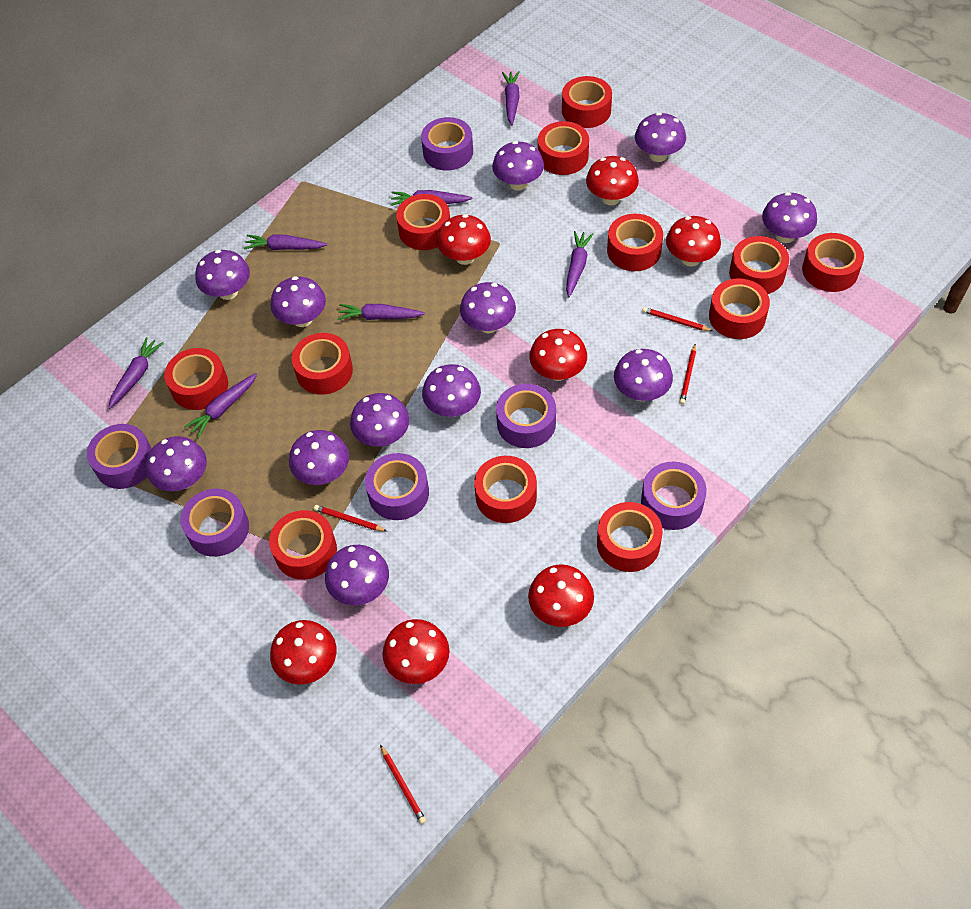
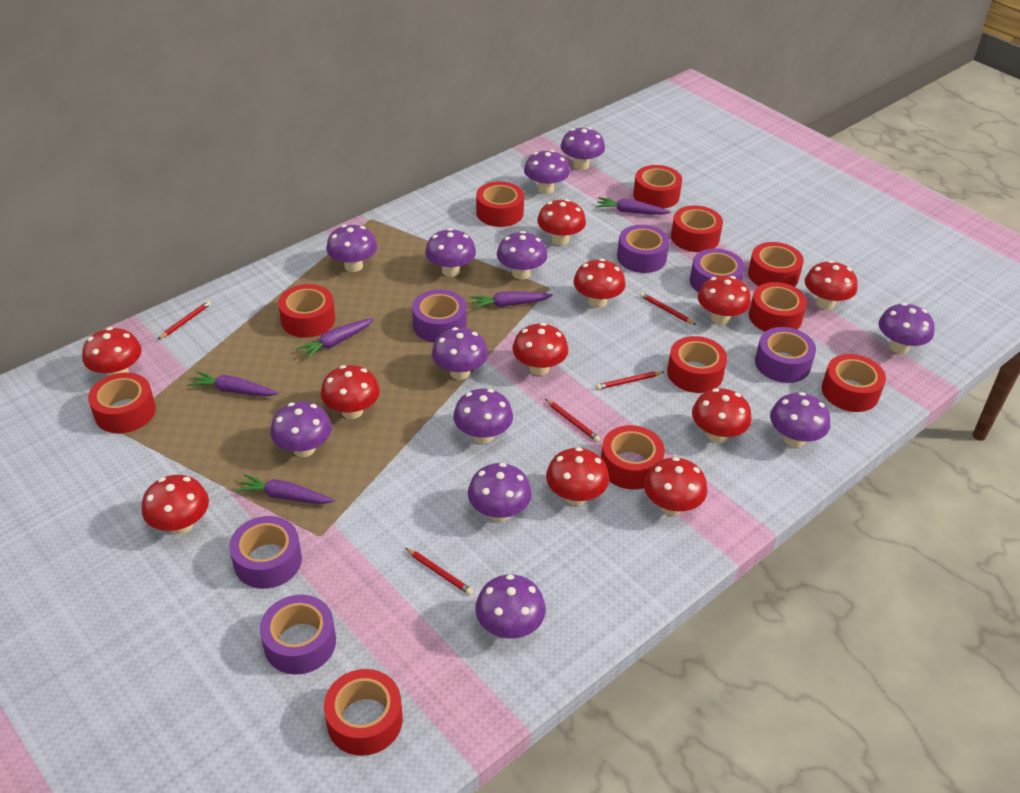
purple carrot: [109,337,164,409] [184,373,257,438] [244,234,327,250] [337,304,425,320] [390,190,472,206] [502,71,520,125] [566,231,593,297] = 7 -> [189,371,279,396] [236,474,335,504] [296,318,374,359] [470,291,553,309] [596,197,671,215] = 5
red mushroom: [270,620,337,685] [382,619,449,684] [437,214,491,265] [528,564,594,627] [529,329,587,381] [586,156,639,205] [666,216,721,267] = 7 -> [82,327,142,376] [141,475,209,534] [321,365,380,419] [512,323,568,375] [537,199,586,246] [546,447,609,505] [573,259,626,308] [644,457,708,515] [692,388,752,443] [698,276,751,325] [805,260,858,310] = 11
red pencil: [314,505,387,532] [380,745,426,824] [642,307,712,331] [679,344,696,404] = 4 -> [158,301,211,339] [406,548,473,595] [545,399,600,442] [596,371,663,390] [640,292,696,325] = 5
red tape: [164,348,228,410] [269,510,337,580] [292,333,353,395] [396,194,450,250] [474,456,537,523] [538,121,589,175] [562,76,612,128] [597,502,663,572] [607,214,663,271] [709,278,770,339] [729,236,789,294] [802,233,864,292] = 12 -> [88,372,156,433] [278,284,335,338] [324,669,403,756] [476,181,524,227] [601,425,665,490] [633,165,682,208] [667,336,727,393] [671,206,723,252] [748,242,804,287] [749,282,807,331] [822,354,886,412] = 11

